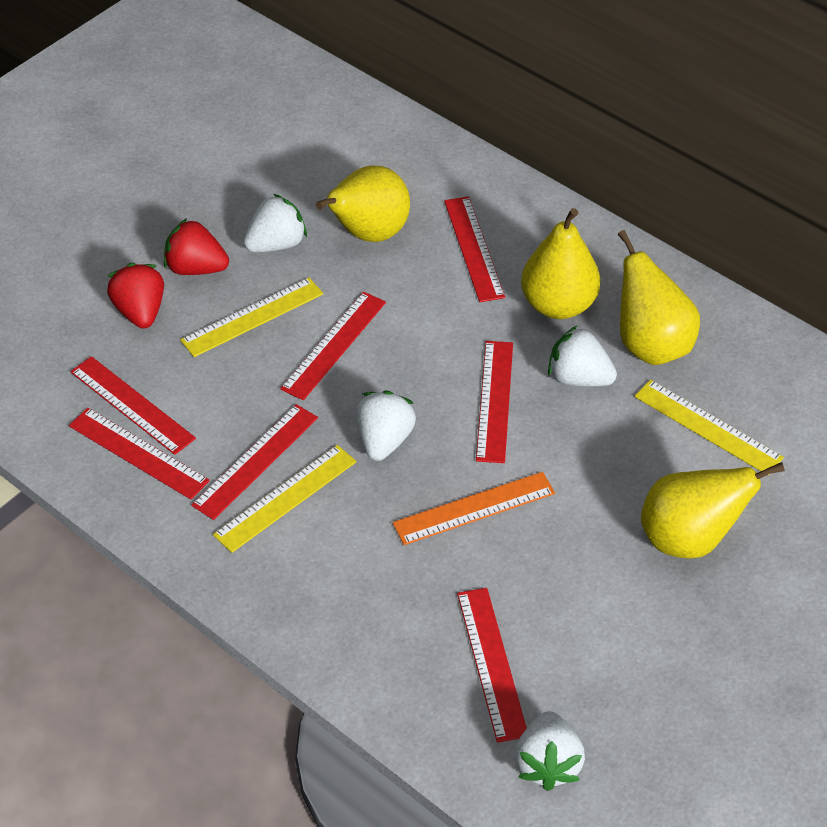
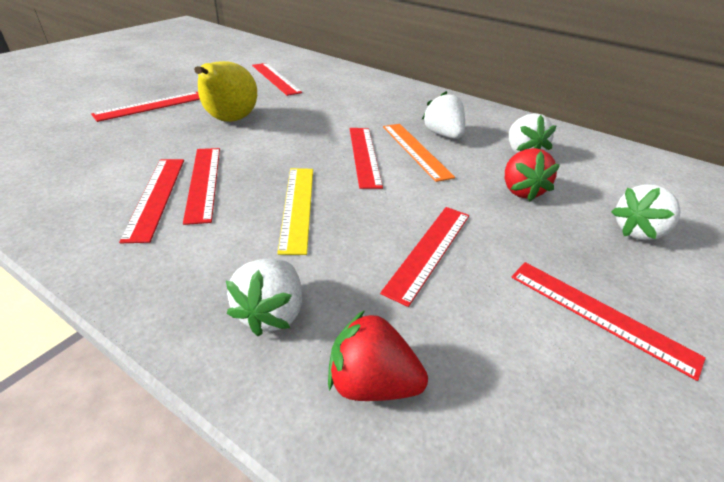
yellow pear: [316,165,410,242] [521,208,600,319] [618,230,700,365] [641,462,785,559] = 4 -> [194,61,257,122] = 1
yellow ruler: [180,278,323,357] [213,445,356,553] [634,380,784,475] = 3 -> [277,168,313,255] = 1

